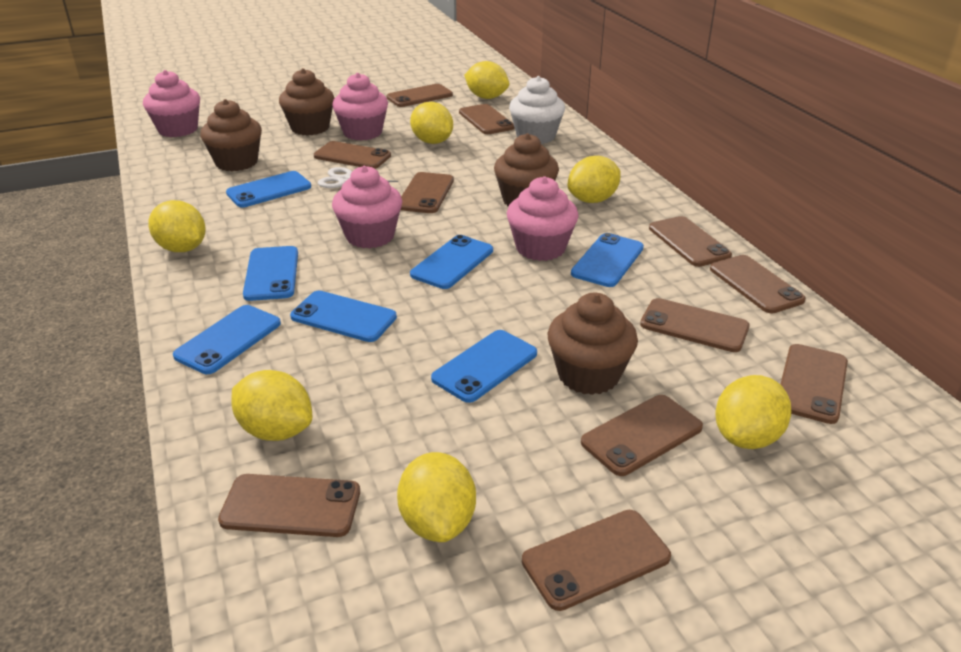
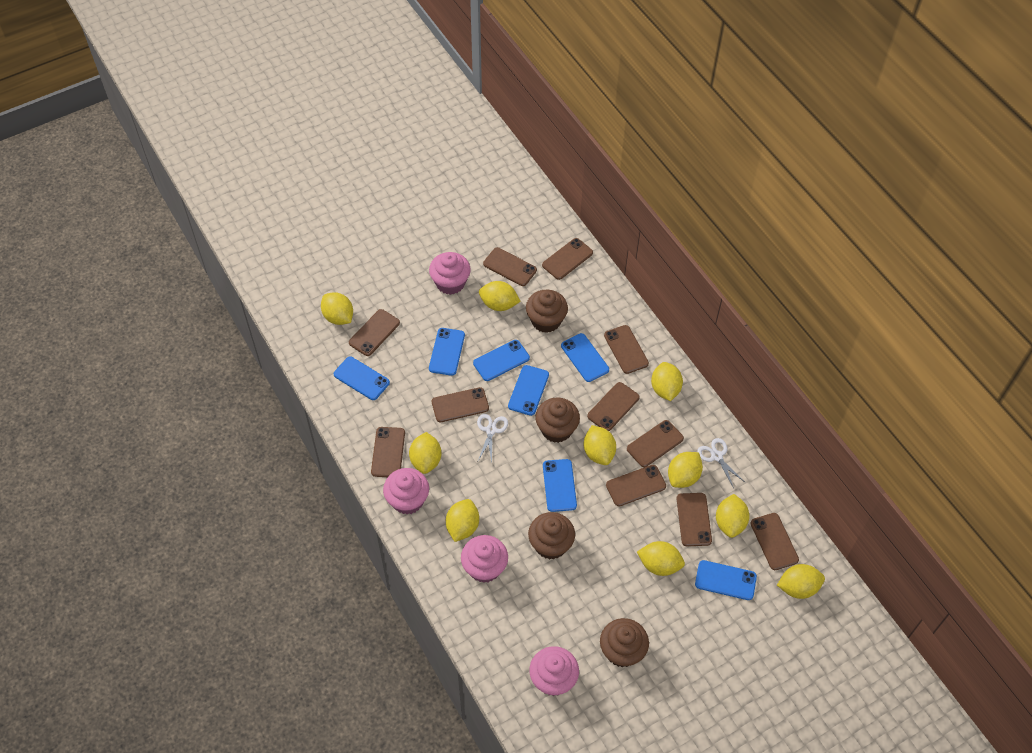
white cupcake: [509,76,565,144] = 1 -> none = 0
white scissors: [318,167,398,188] = 1 -> [477,414,508,463] [697,438,746,488] = 2
yellow lemon: [148,200,206,252] [231,370,312,441] [397,452,476,542] [410,102,453,144] [464,61,509,99] [568,156,621,203] [715,375,791,449] = 7 -> [321,292,353,325] [409,432,441,474] [446,499,479,542] [479,281,521,311] [584,425,616,465] [637,541,685,576] [651,362,683,401] [668,452,703,488] [716,494,750,538] [777,564,825,599] = 10

